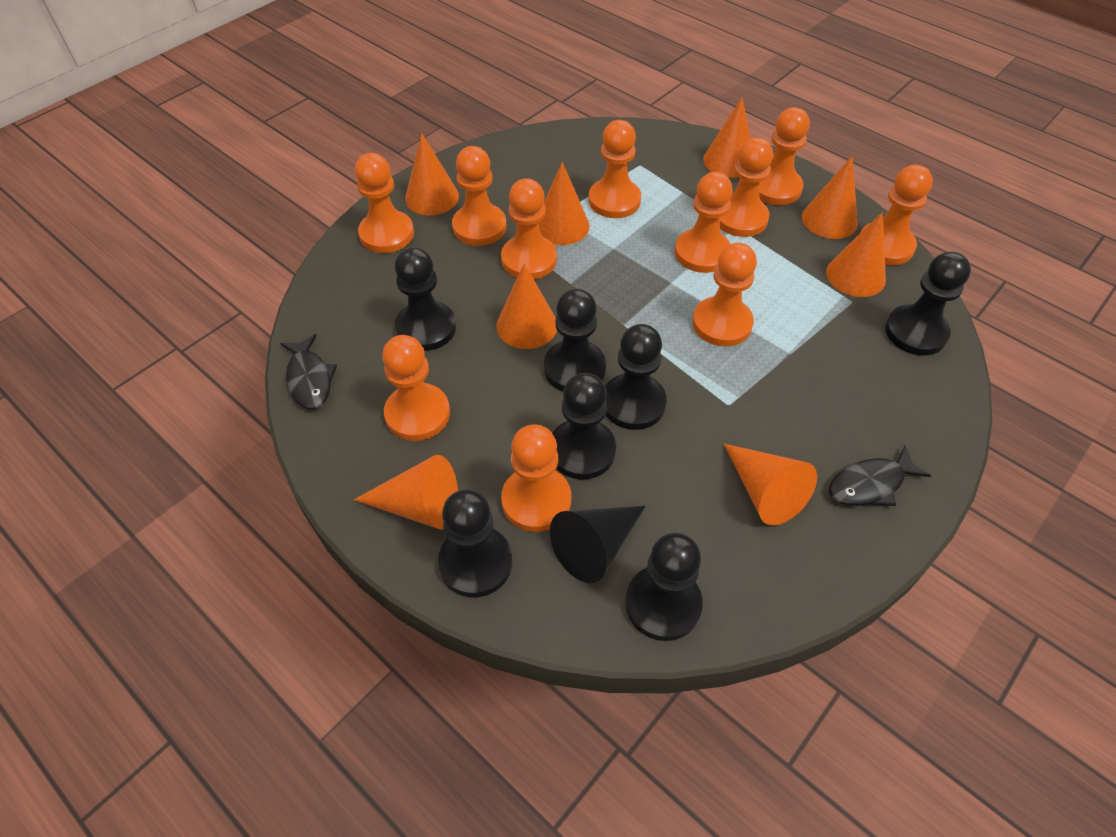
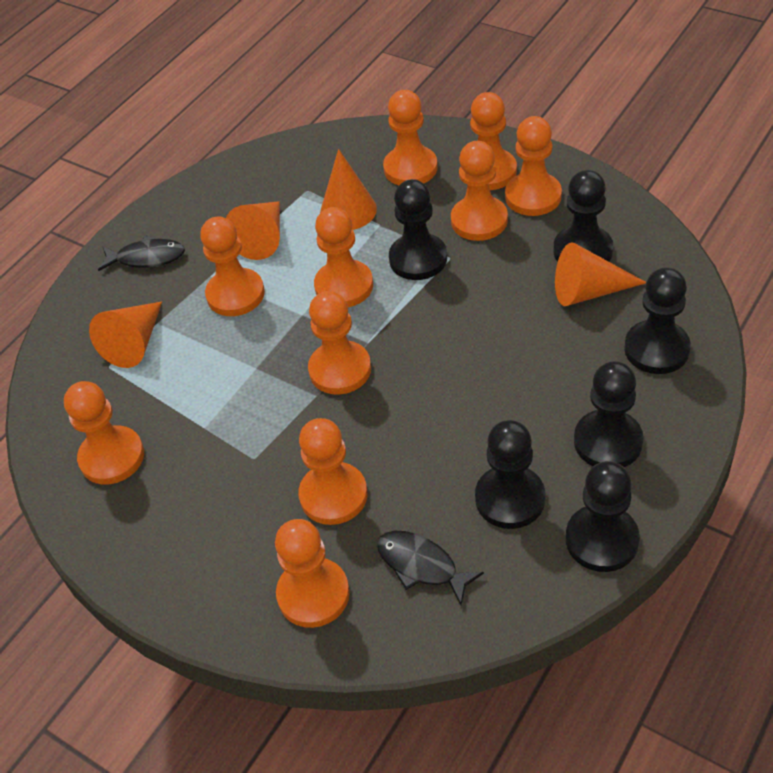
black cone: [550,506,645,583] = 1 -> none = 0
black pawn: [395,247,456,351] [438,489,512,597] [544,289,606,391] [552,373,616,480] [605,324,667,430] [625,532,703,641] [885,252,971,355] = 7 -> [389,179,447,280] [475,420,545,529] [553,170,613,262] [566,461,640,572] [574,361,644,467] [624,267,691,374] = 6
orange cone: [354,455,458,530] [405,134,459,215] [496,264,557,349] [538,162,590,245] [703,97,750,178] [724,444,817,525] [802,156,858,239] [826,213,886,297] = 8 -> [89,302,162,368] [226,201,280,260] [320,149,377,230] [555,242,646,306] = 4
orange pawn: [355,153,414,253] [382,335,450,441] [452,146,506,246] [501,178,557,279] [501,425,571,532] [588,120,641,218] [675,172,733,273] [692,243,757,346] [720,138,773,237] [759,107,810,205] [861,165,933,265] = 11 -> [64,381,144,484] [200,216,265,316] [275,519,350,628] [298,418,368,525] [308,291,371,395] [314,207,373,307] [383,90,438,185] [451,141,508,241] [470,92,517,190] [505,116,562,216] = 10

